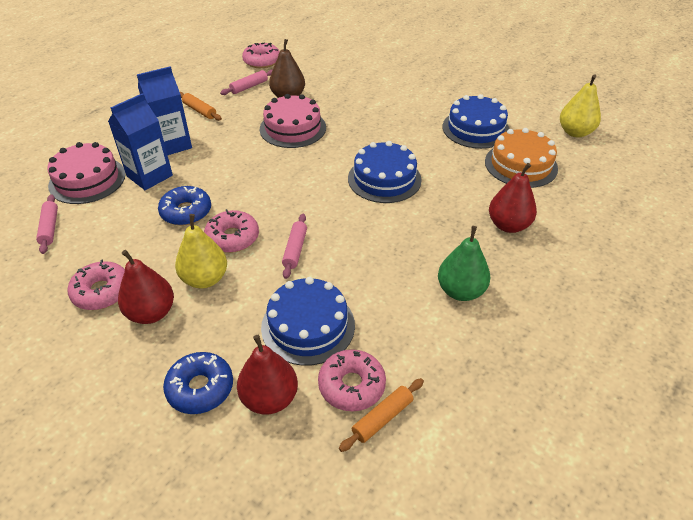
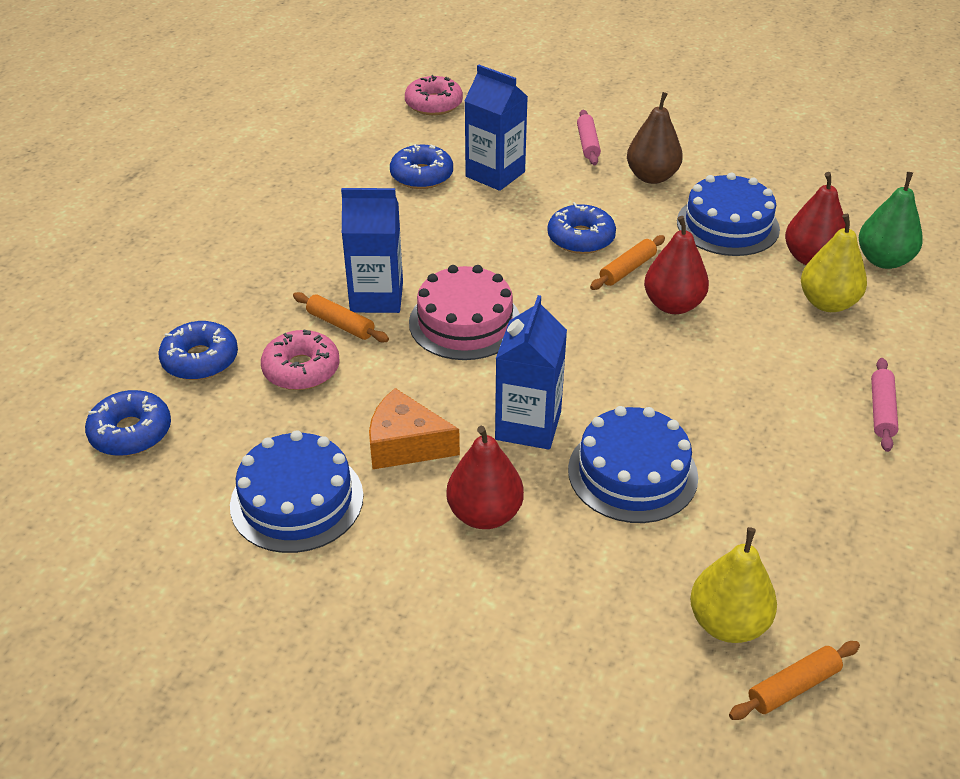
blue carton: [108,93,173,190] [137,66,192,155] = 2 -> [341,188,403,313] [464,65,528,191] [495,295,567,450] = 3
blue donut: [158,186,211,226] [163,352,233,414] = 2 -> [85,390,171,456] [158,321,238,380] [390,144,453,189] [547,202,616,254] = 4
orange cake: [485,128,558,188] = 1 -> none = 0
orange cheese: none = 0 -> [369,388,460,469] = 1
orange rolling pin: [180,92,222,121] [339,378,424,452] = 2 -> [293,292,389,342] [590,235,665,290] [729,641,860,720] = 3
pink cake: [47,142,126,204] [260,94,326,148] = 2 -> [409,265,520,360] = 1
pink donut: [67,260,125,310] [204,209,259,253] [242,43,280,68] [318,349,386,411] = 4 -> [261,330,340,390] [405,75,463,115] = 2
pink rolling pin: [36,194,58,254] [220,70,272,95] [282,214,307,279] = 3 -> [577,110,601,165] [871,358,898,452] = 2

